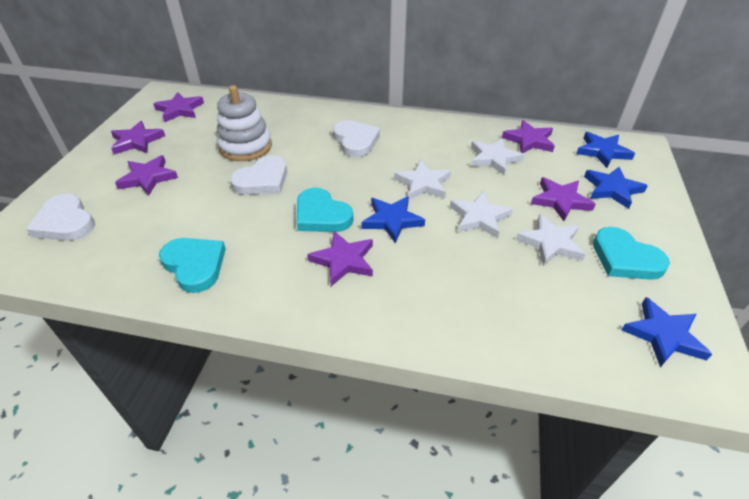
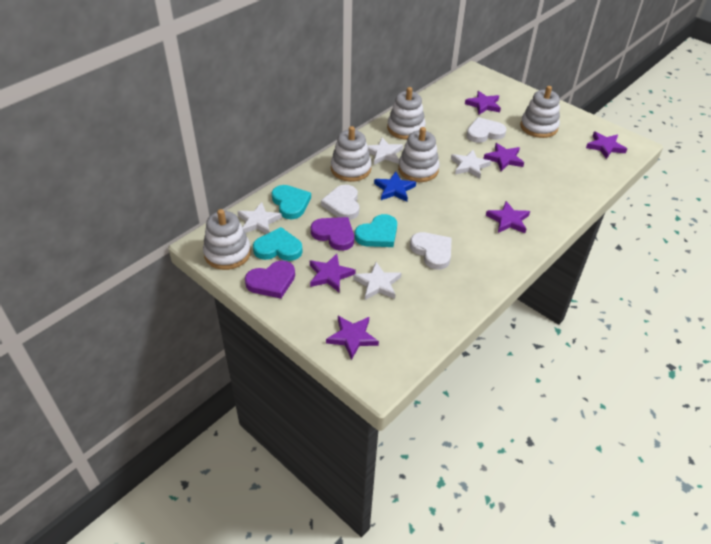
blue star: [361,196,425,243] [576,132,635,168] [584,167,647,209] [621,297,712,367] = 4 -> [374,172,416,202] = 1
purple heart: none = 0 -> [245,261,295,299] [311,217,354,251] = 2
white stacking toy: [217,85,272,161] = 1 -> [203,209,251,270] [331,126,372,182] [387,87,426,140] [398,127,440,182] [520,86,560,138] = 5

